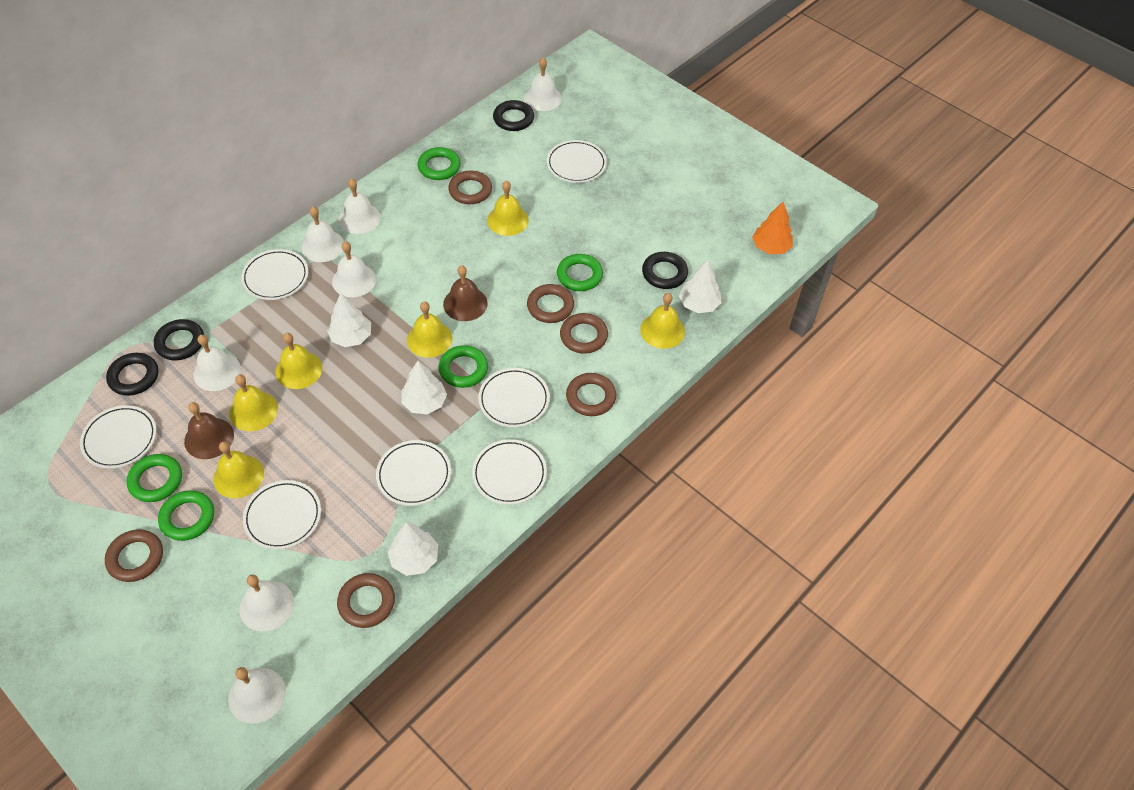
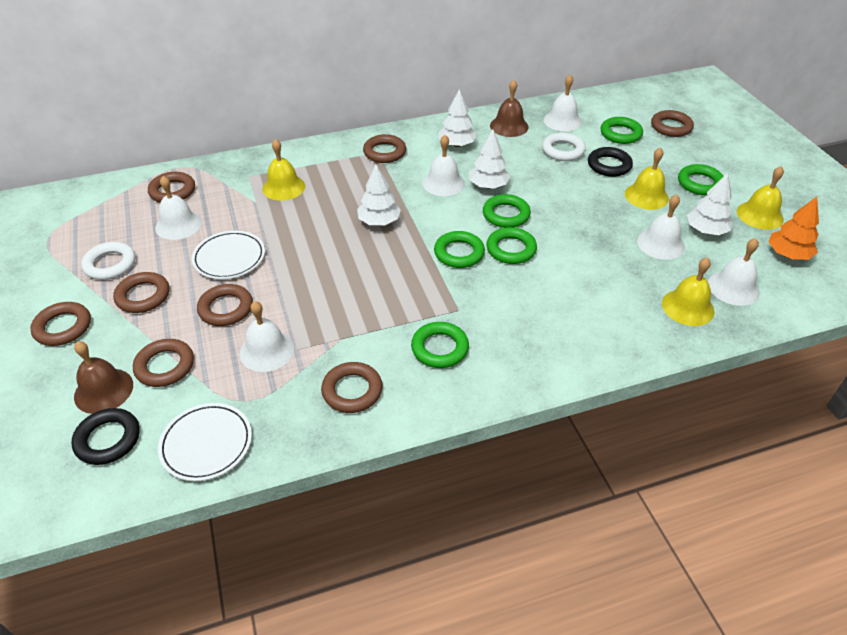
black ring: [106,353,158,396] [154,319,204,360] [493,100,534,131] [642,252,688,289] = 4 -> [71,408,140,465] [588,147,633,177] = 2
brown ring: [105,529,163,582] [337,573,395,628] [448,171,492,204] [527,284,574,323] [560,313,608,354] [566,373,616,416] = 6 -> [30,302,91,346] [113,272,169,313] [133,339,194,387] [148,172,195,203] [197,284,253,326] [321,362,383,413] [363,134,406,163] [651,110,694,137] = 8
green ring: [127,454,182,502] [158,490,214,541] [418,147,461,180] [439,345,488,388] [557,254,603,291] = 5 -> [411,322,469,368] [434,231,485,268] [483,194,531,228] [486,227,537,264] [601,117,643,144] [678,164,724,195] = 6
white bell: [193,335,241,391] [228,667,286,724] [239,575,294,631] [301,207,344,262] [332,241,376,297] [339,178,381,234] [524,58,562,111] = 7 -> [155,176,202,240] [240,301,294,372] [423,135,465,196] [544,75,582,131] [637,194,685,260] [708,238,760,306] = 6
white plate: [80,405,156,469] [241,249,308,300] [243,480,321,550] [376,440,451,506] [472,439,547,505] [478,368,550,427] [547,140,607,183] = 7 -> [158,403,252,481] [192,231,265,279] = 2
white ring: none = 0 -> [81,242,135,280] [542,133,586,161] = 2
yellow bell: [213,441,264,498] [229,375,278,431] [275,333,322,389] [407,301,452,358] [487,180,529,236] [640,293,685,349] = 6 -> [262,139,305,201] [625,147,669,210] [662,257,714,326] [737,166,784,230] = 4

